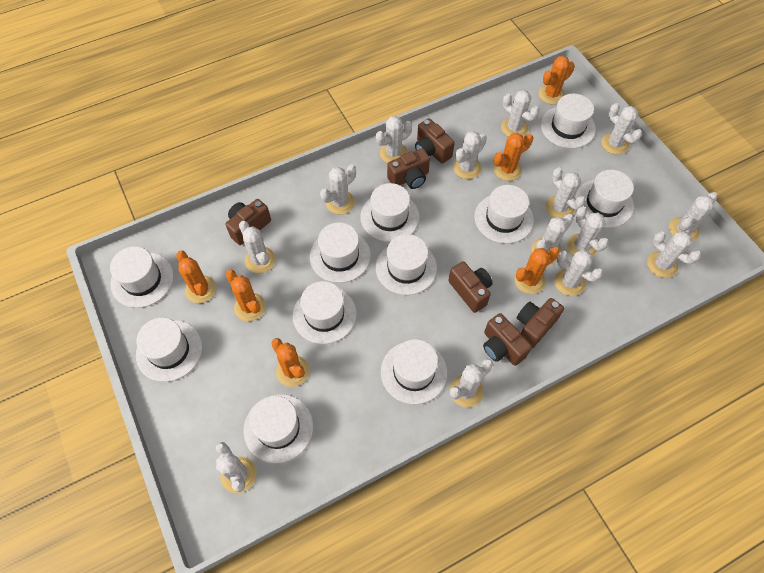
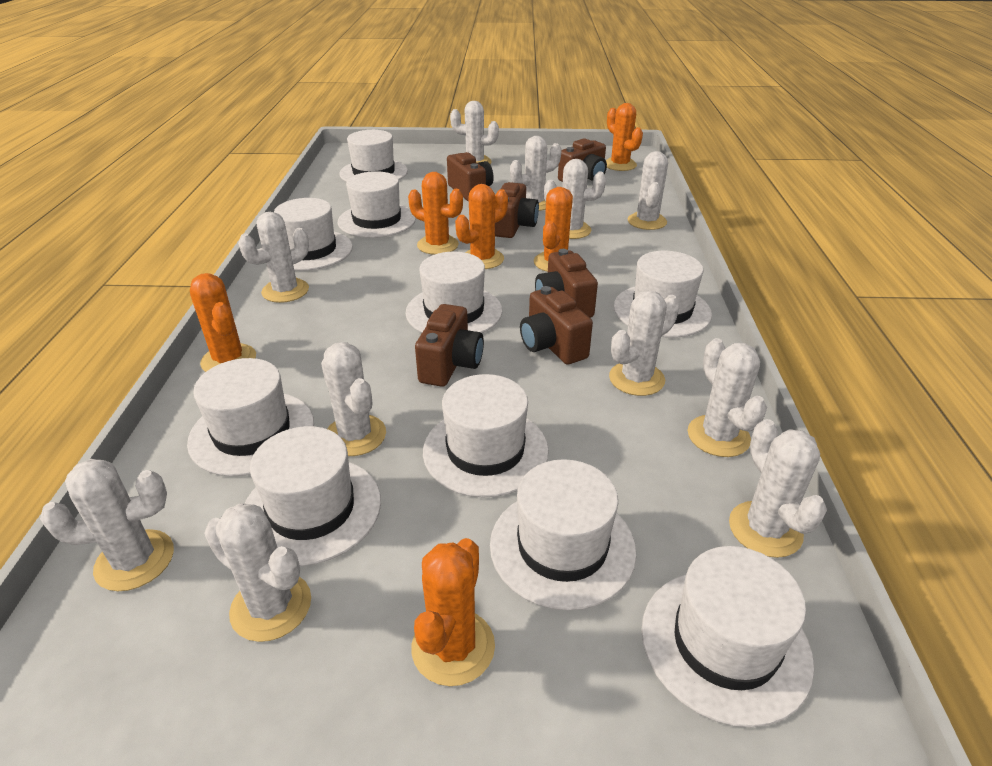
white cactus: [216,442,257,493] [239,221,275,273] [320,164,356,215] [376,116,412,163] [450,359,493,407] [453,131,487,179] [501,90,539,137] [531,214,574,263] [545,168,586,218] [554,250,603,296] [567,207,609,256] [601,103,642,155] [647,231,701,278] [669,192,717,241] = 14 -> [40,459,174,591] [204,503,311,642] [238,212,309,303] [321,342,386,456] [450,101,499,164] [510,136,561,211] [544,159,606,239] [609,290,680,396] [628,151,668,230] [688,338,767,457] [729,419,827,558] = 11
white hat: [110,246,174,308] [136,318,202,382] [244,394,313,463] [293,281,357,344] [310,223,371,283] [360,183,419,242] [376,234,437,295] [381,339,447,404] [474,185,534,244] [541,94,596,149] [575,170,634,228] = 11 -> [187,358,314,476] [245,426,381,566] [274,198,353,271] [338,171,416,238] [339,130,408,182] [406,252,502,333] [423,374,549,497] [490,459,637,610] [614,251,712,338] [641,546,814,727] = 10

